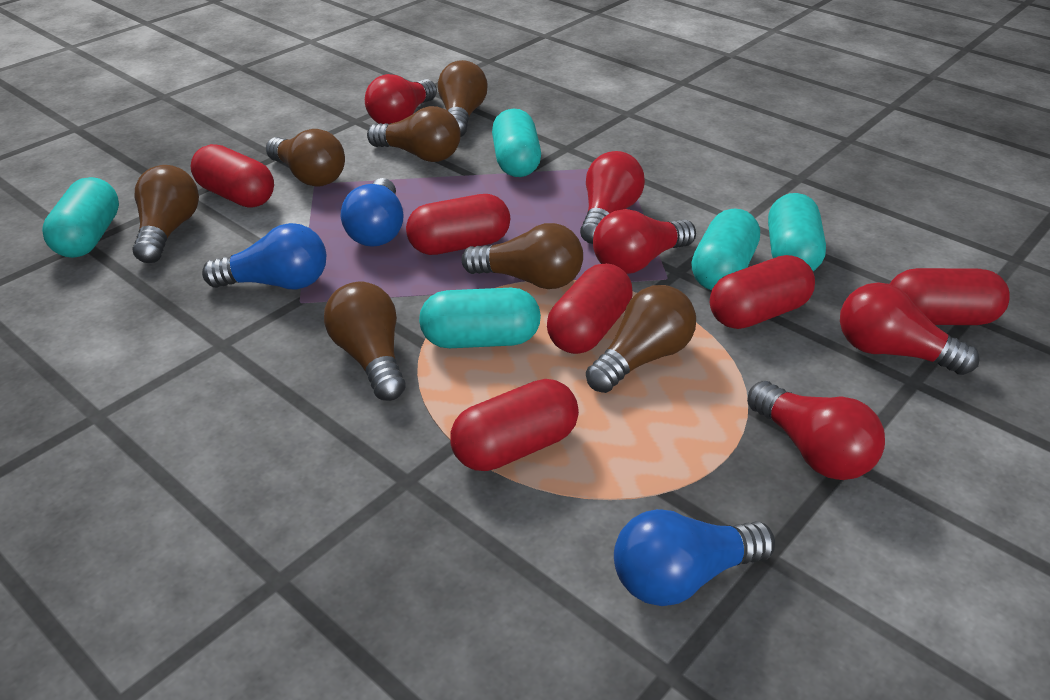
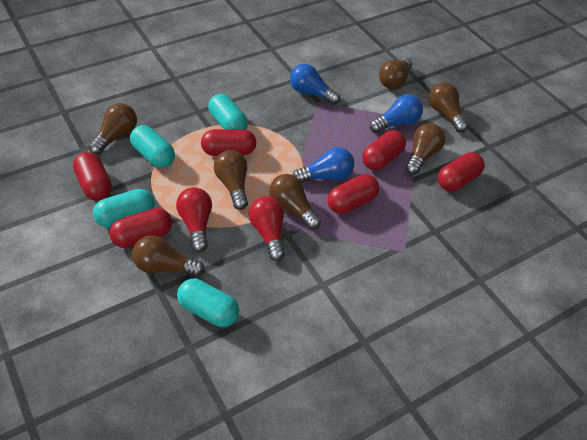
red light bulb: [365,74,437,124] [580,151,645,244] [593,209,696,274] [747,381,885,480] [840,282,979,375] = 5 -> [176,187,212,252] [249,196,285,261] = 2
turquoise capsule: [42,177,119,258] [419,288,541,348] [492,109,541,177] [691,209,760,291] [768,193,826,271] = 5 -> [93,189,155,228] [130,125,175,168] [177,279,240,327] [208,94,248,130] = 4

